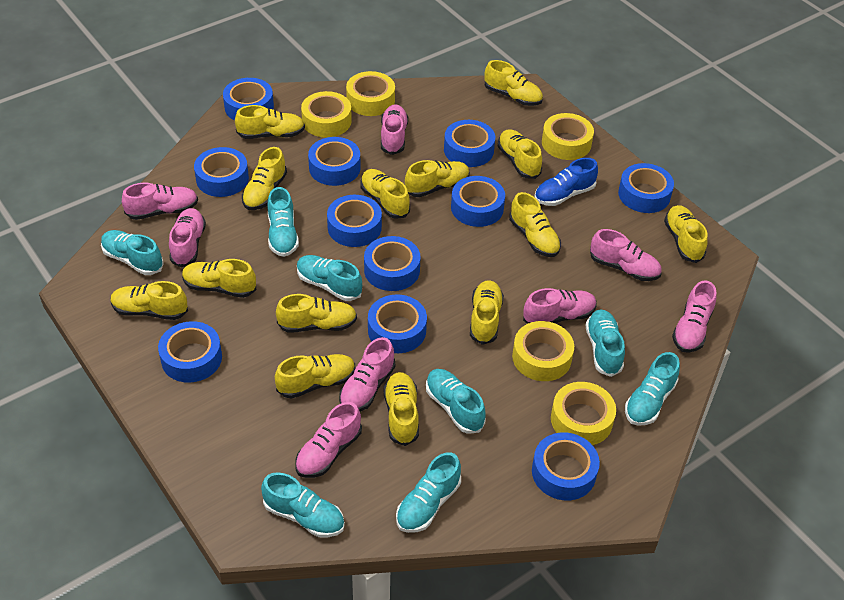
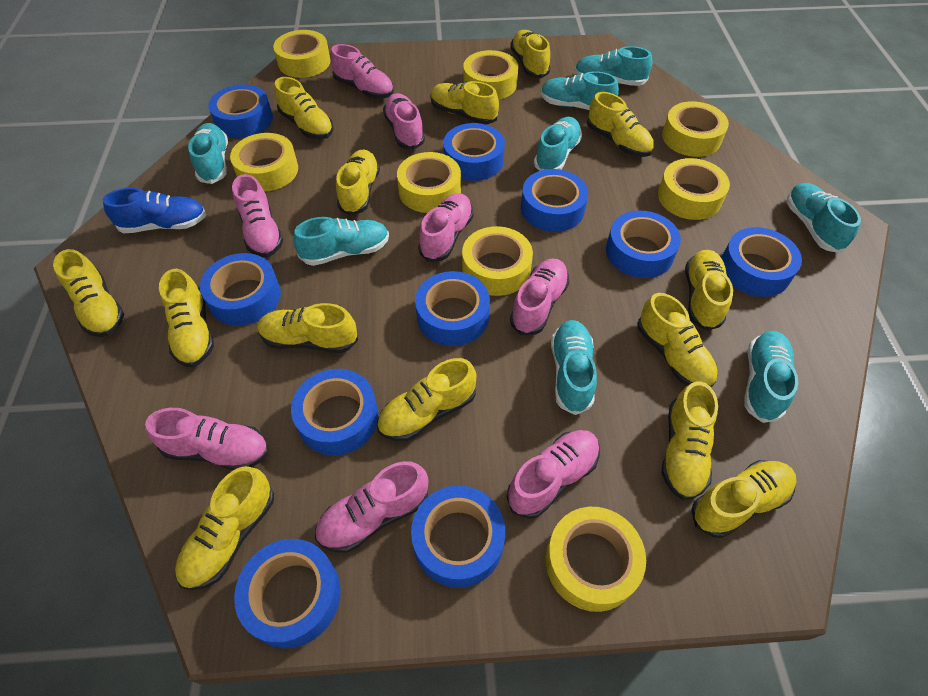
blue tape: [158,321,222,383] [194,147,249,197] [223,78,274,120] [308,137,360,186] [327,195,382,247] [364,236,421,291] [368,295,427,353] [444,120,495,167] [451,176,505,227] [532,432,600,500] [618,163,674,213] = 11 -> [200,253,281,326] [208,85,273,138] [234,539,341,649] [291,369,379,456] [411,486,505,588] [415,271,490,346] [443,123,505,181] [521,169,588,232] [606,211,681,278] [721,227,802,297] = 10
yellow tape: [301,91,352,137] [346,71,395,116] [512,321,574,381] [542,113,594,160] [551,382,616,445] = 5 -> [230,133,298,192] [273,30,331,78] [397,152,461,213] [462,226,533,296] [463,50,518,100] [546,507,646,612] [658,158,730,220] [662,101,729,157] = 8

